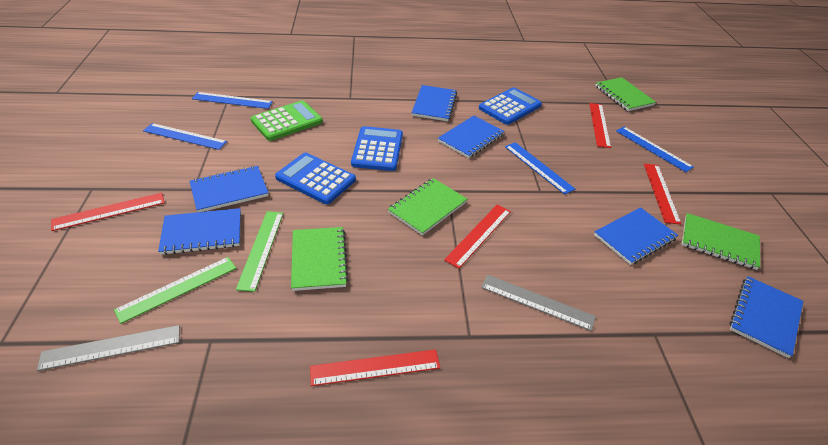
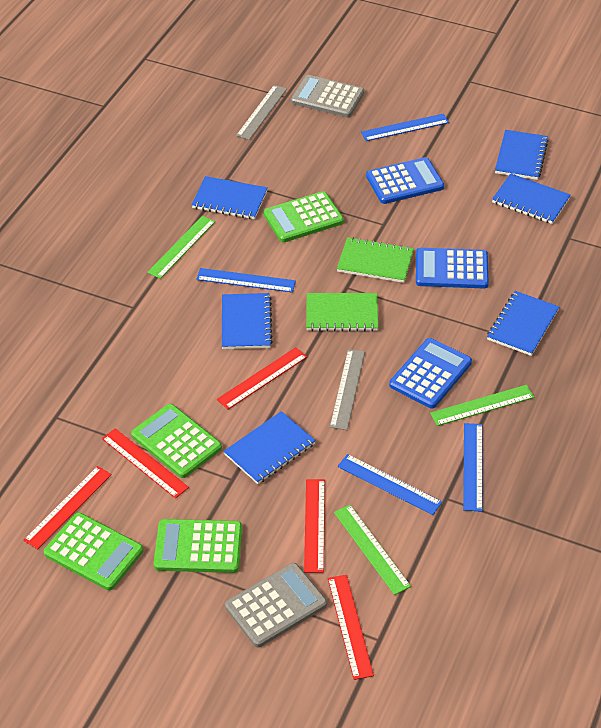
green calculator: [251,101,323,141] = 1 -> [44,512,143,591] [131,404,222,478] [154,519,242,573] [263,191,344,242] = 4
green notebook: [291,227,348,291] [388,178,467,236] [595,77,656,111] [682,213,760,270] = 4 -> [306,293,378,332] [337,237,414,283] = 2
green ruler: [114,257,236,324] [236,211,283,292] = 2 -> [147,216,215,279] [334,505,411,595] [430,385,534,426] = 3
grey calculator: none = 0 -> [225,563,327,647] [291,75,364,117] = 2

